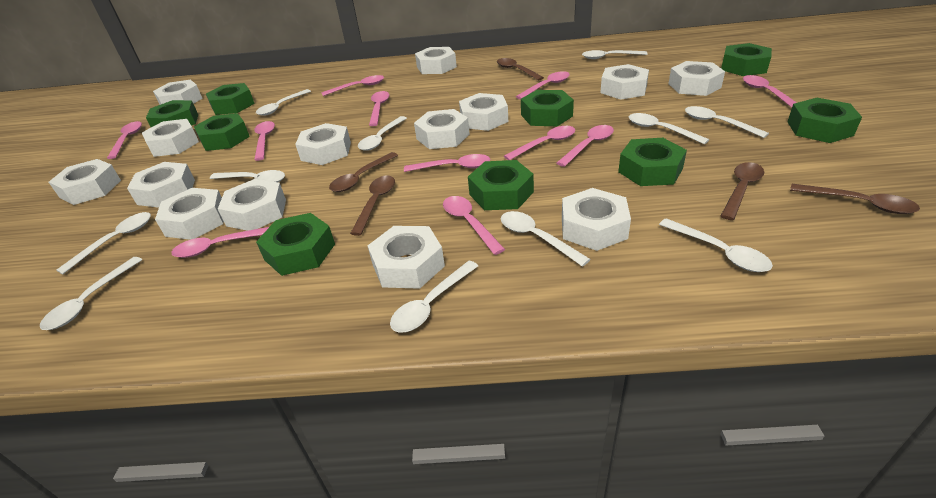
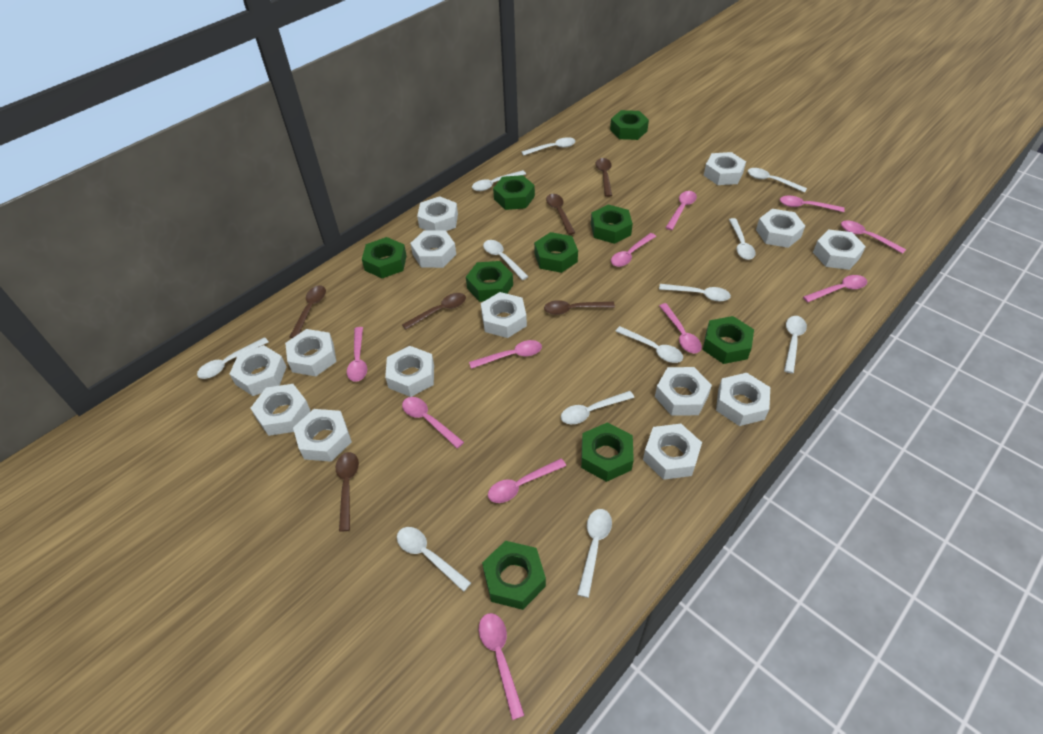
brown spoon: [329,152,398,192] [350,175,395,236] [497,58,544,80] [721,162,764,220] [790,184,920,214] = 5 -> [290,285,326,338] [336,452,359,532] [402,293,466,330] [544,300,615,315] [546,194,575,235] [596,158,612,197] = 6
white spoon: [40,257,142,330] [56,212,151,274] [210,170,285,182] [256,89,311,116] [358,116,407,151] [390,261,478,332] [501,211,591,267] [582,50,648,59] [629,113,709,144] [659,218,773,272] [685,106,769,138] = 11 -> [197,337,269,379] [397,527,471,592] [472,170,526,191] [483,240,529,280] [521,137,576,156] [561,391,634,424] [577,509,612,598] [615,326,683,363] [659,284,731,301] [729,218,756,260] [748,168,807,193] [784,316,807,373] = 12

